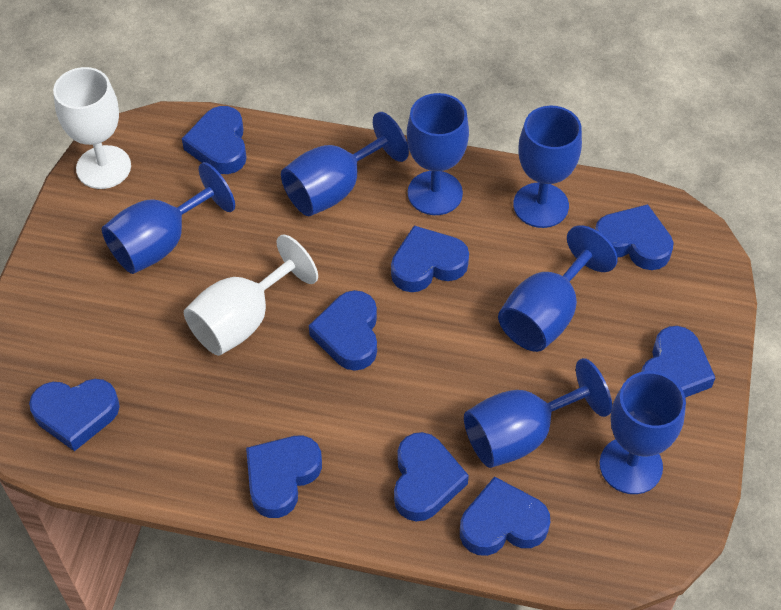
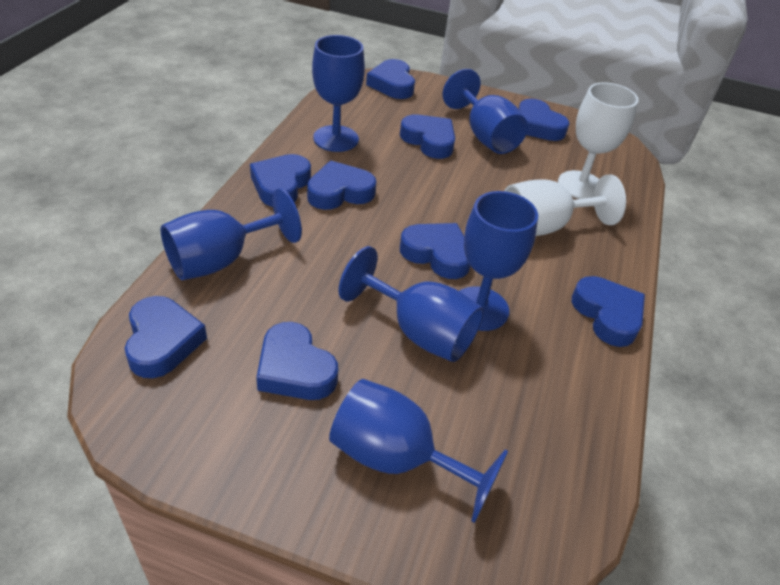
blue goblet: [102,162,235,274] [281,112,409,216] [407,93,469,215] [464,358,612,468] [498,225,618,352] [513,106,582,228] [599,371,686,494] = 7 -> [160,188,302,280] [312,35,365,152] [329,379,508,523] [339,246,484,362] [443,69,528,154] [460,191,538,331] = 6

